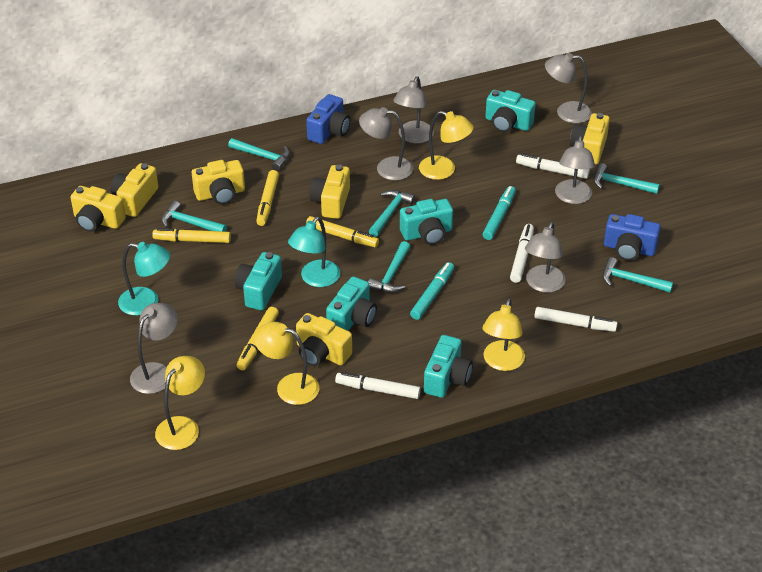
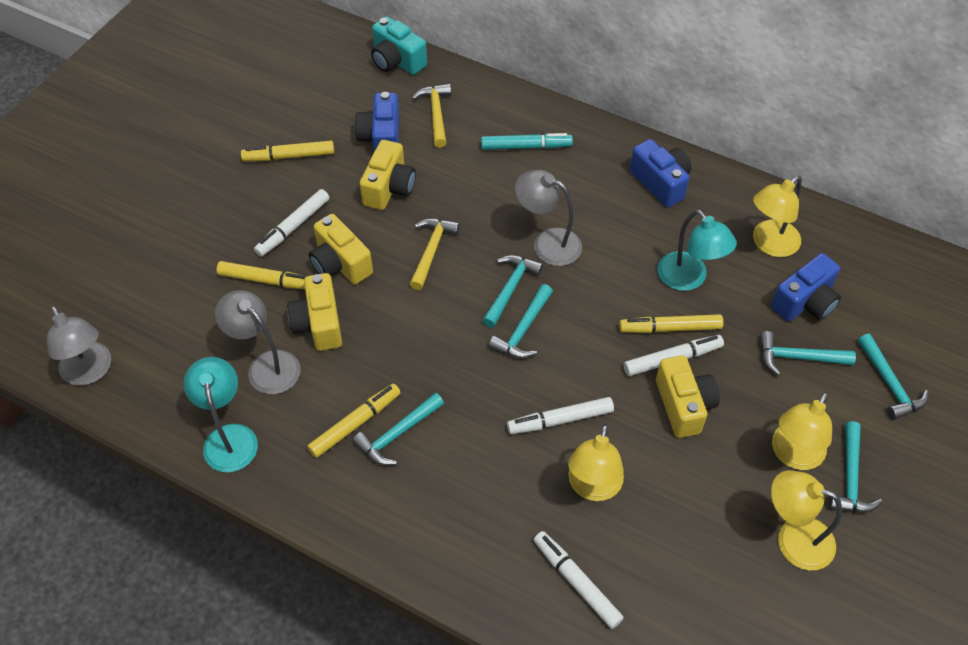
blue camera: [306,94,350,144] [604,214,661,261] = 2 -> [355,92,400,151] [630,139,691,207] [771,253,841,321] = 3
grey lamp: [130,303,178,394] [359,107,413,180] [393,76,434,143] [525,222,566,293] [545,53,592,123] [555,135,595,204] = 6 -> [47,305,111,386] [215,290,301,394] [515,170,582,266] = 3
turquoise camera: [234,252,282,310] [326,277,377,331] [400,199,453,245] [424,335,473,398] [485,90,536,132] = 5 -> [371,16,427,75] = 1
turquoise marker: [410,262,454,320] [482,186,516,240] = 2 -> [481,133,573,150] = 1
yellow camera: [70,186,126,232] [111,163,158,217] [192,160,245,205] [296,313,352,366] [310,165,350,219] [570,113,610,164] = 6 -> [287,273,342,351] [309,214,373,284] [360,140,416,210] [656,355,720,438] = 4
yellow hammer: none = 0 -> [410,218,460,290] [412,83,451,148] = 2

